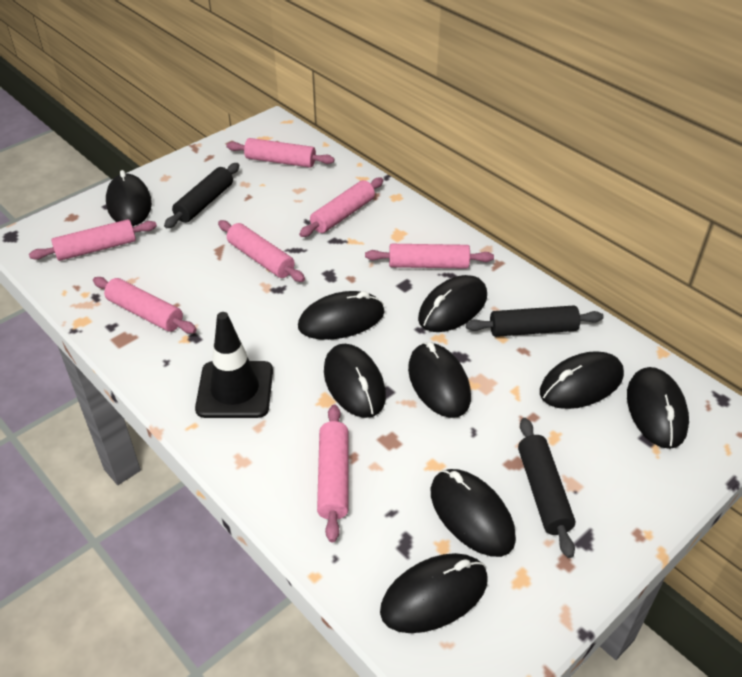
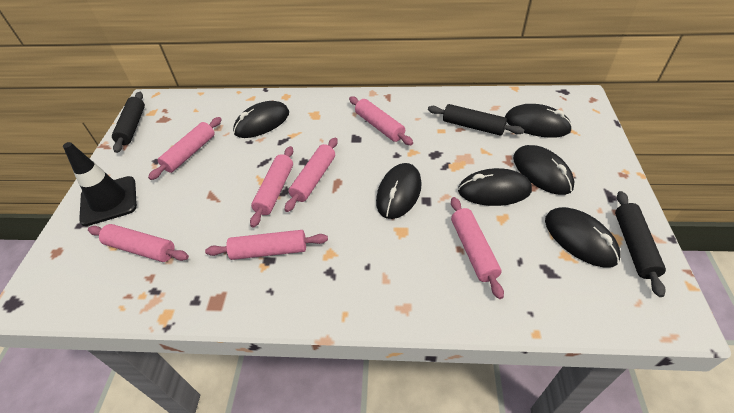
black mouse: [106,170,152,226] [298,291,385,340] [324,344,386,418] [380,553,488,633] [408,342,471,418] [418,275,487,332] [431,469,516,557] [540,351,624,409] [627,367,689,449] = 9 -> [233,101,289,138] [376,163,422,219] [458,168,532,206] [505,104,572,138] [513,145,575,195] [545,207,621,268] = 6

